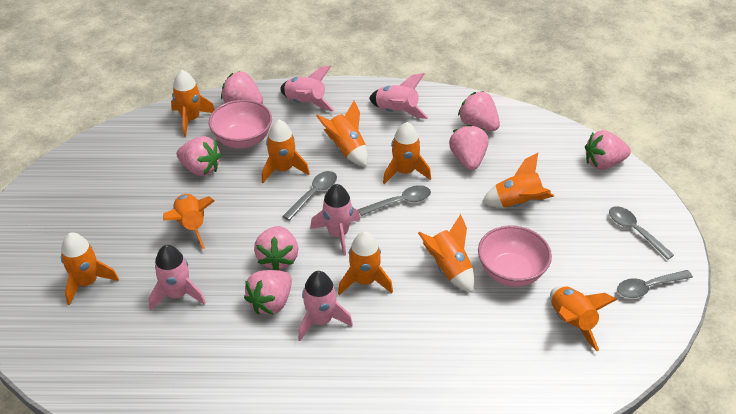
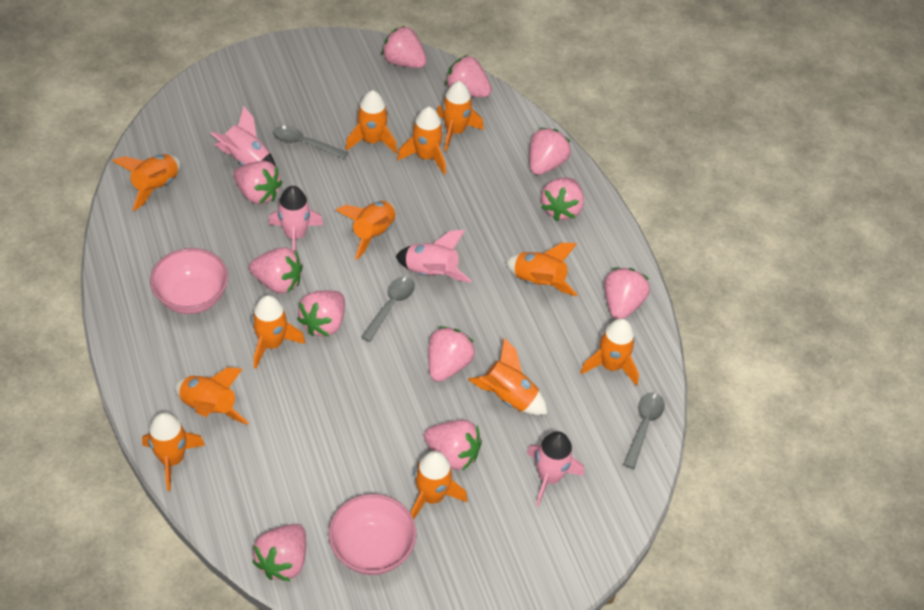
grey spoon: [282,171,337,221] [358,185,431,216] [609,206,674,260] [617,270,693,298] = 4 -> [273,126,348,159] [361,276,415,342] [623,392,665,469] = 3
orange rocket: [61,233,119,305] [163,194,214,249] [171,70,215,137] [262,120,310,183] [316,101,368,166] [338,231,393,295] [383,122,431,184] [418,214,475,292] [482,153,554,207] [550,286,617,351] = 10 -> [112,154,181,211] [142,412,205,491] [175,367,249,425] [251,295,305,368] [336,201,396,260] [346,90,397,154] [397,107,446,175] [411,451,467,519] [437,81,484,151] [468,338,548,415] [505,243,578,296] [580,318,639,386] = 12
pink rocket: [149,245,206,311] [281,66,334,111] [298,271,353,341] [310,184,360,256] [369,73,428,119] = 5 -> [211,106,276,166] [269,186,323,252] [396,230,472,283] [527,431,584,506] = 4
pink strawberry: [176,136,222,176] [221,71,263,104] [244,270,292,315] [254,226,299,270] [449,124,488,170] [458,91,500,131] [585,130,631,170] = 7 -> [233,161,283,204] [249,247,303,294] [252,524,306,581] [297,291,345,337] [382,26,427,68] [424,420,482,471] [428,326,475,382] [445,55,492,97] [529,128,571,175] [541,177,584,221] [604,268,650,319] = 11

